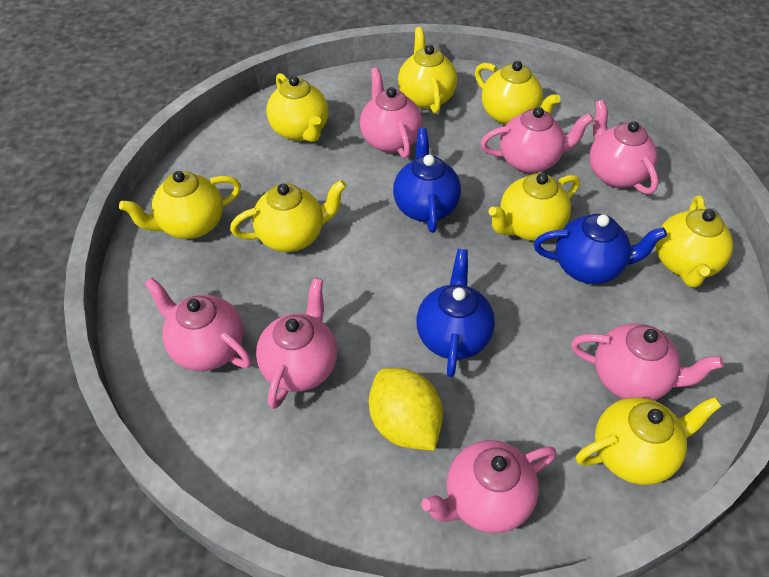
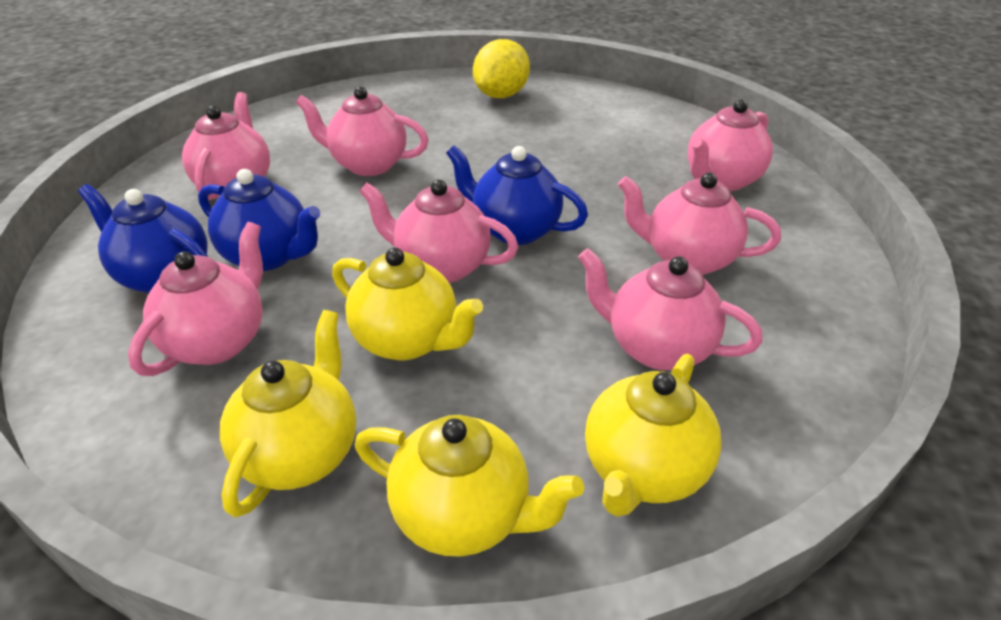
yellow teapot: [119,171,241,239] [230,180,347,252] [266,73,329,142] [398,27,457,114] [475,61,561,125] [489,173,580,241] [576,397,722,485] [656,195,733,288] = 8 -> [220,310,356,517] [332,247,483,360] [355,415,584,557] [585,354,722,517] = 4

